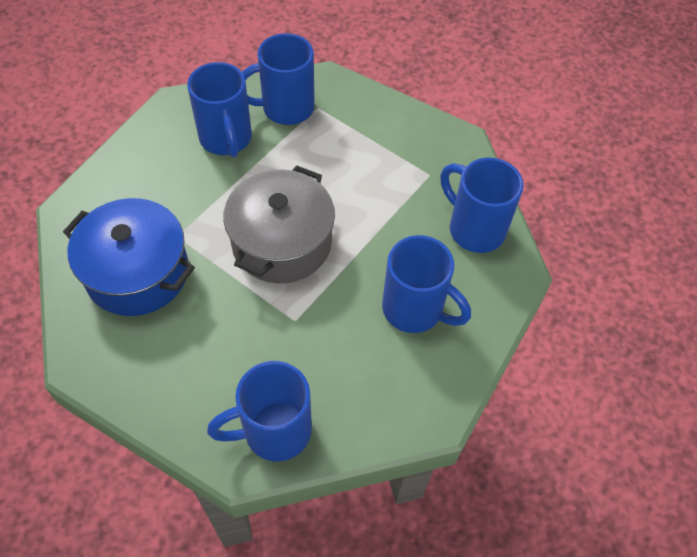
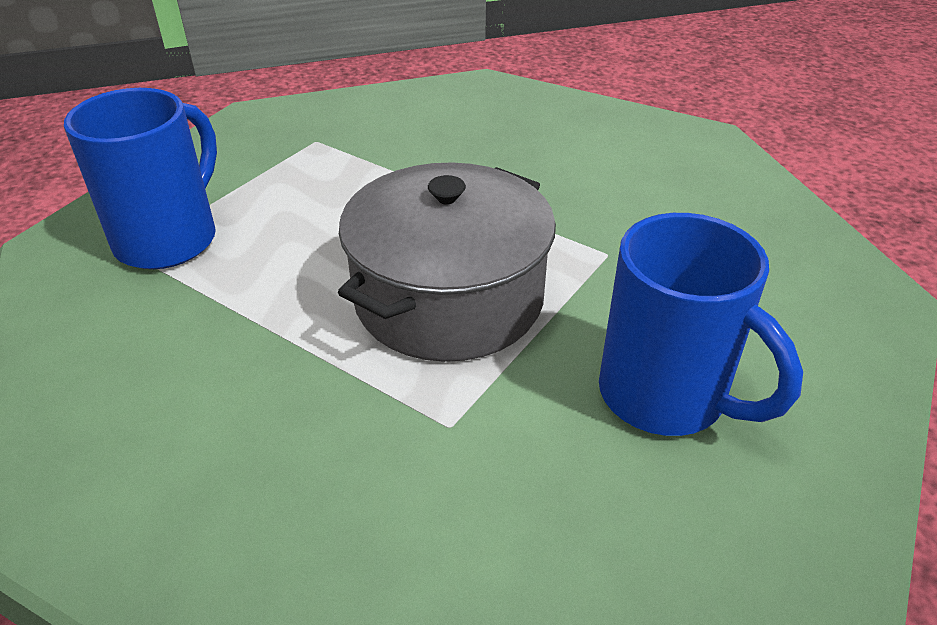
blue mug: [187,62,252,157] [207,361,312,462] [242,33,315,125] [382,235,471,333] [440,158,523,253] = 5 -> [64,88,217,269] [599,213,803,436] = 2
blue pot: [63,198,195,316] = 1 -> none = 0

